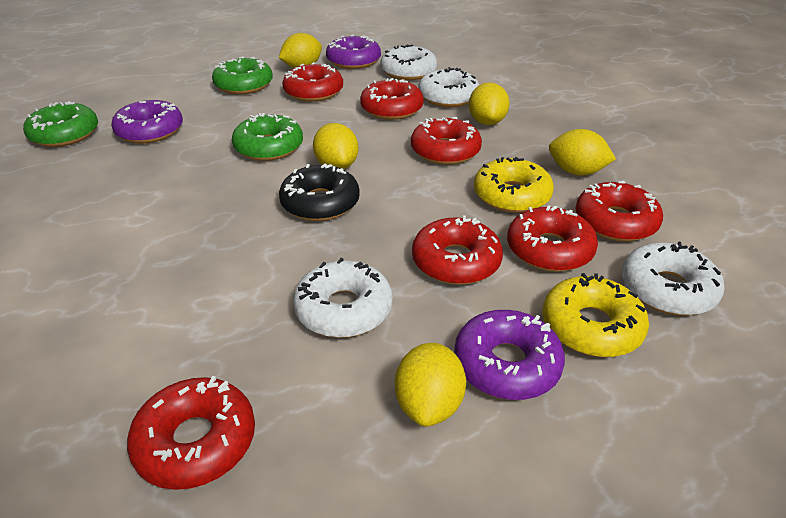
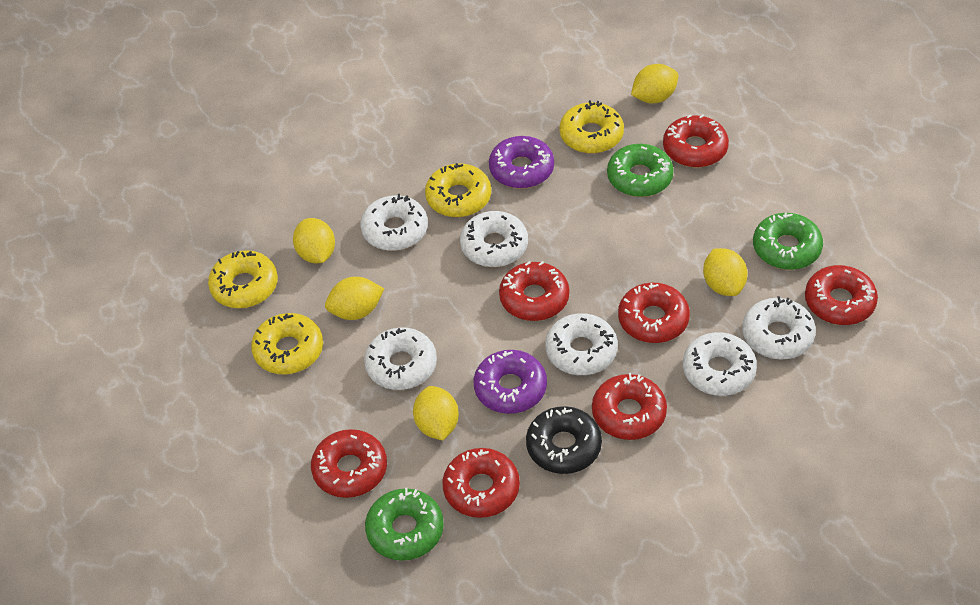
purple donut: [111,100,183,144] [326,34,381,69] [454,310,565,400] = 3 -> [474,350,547,414] [489,136,554,189] = 2
white donut: [293,258,393,338] [380,44,437,80] [418,67,479,107] [622,241,725,315] = 4 -> [360,194,428,251] [364,327,437,390] [460,211,528,267] [545,313,618,375] [683,332,757,396] [742,296,816,360] = 6
yellow donut: [474,157,554,213] [543,273,649,357] = 2 -> [208,250,278,308] [251,313,323,374] [425,163,491,217] [559,100,624,153] = 4

